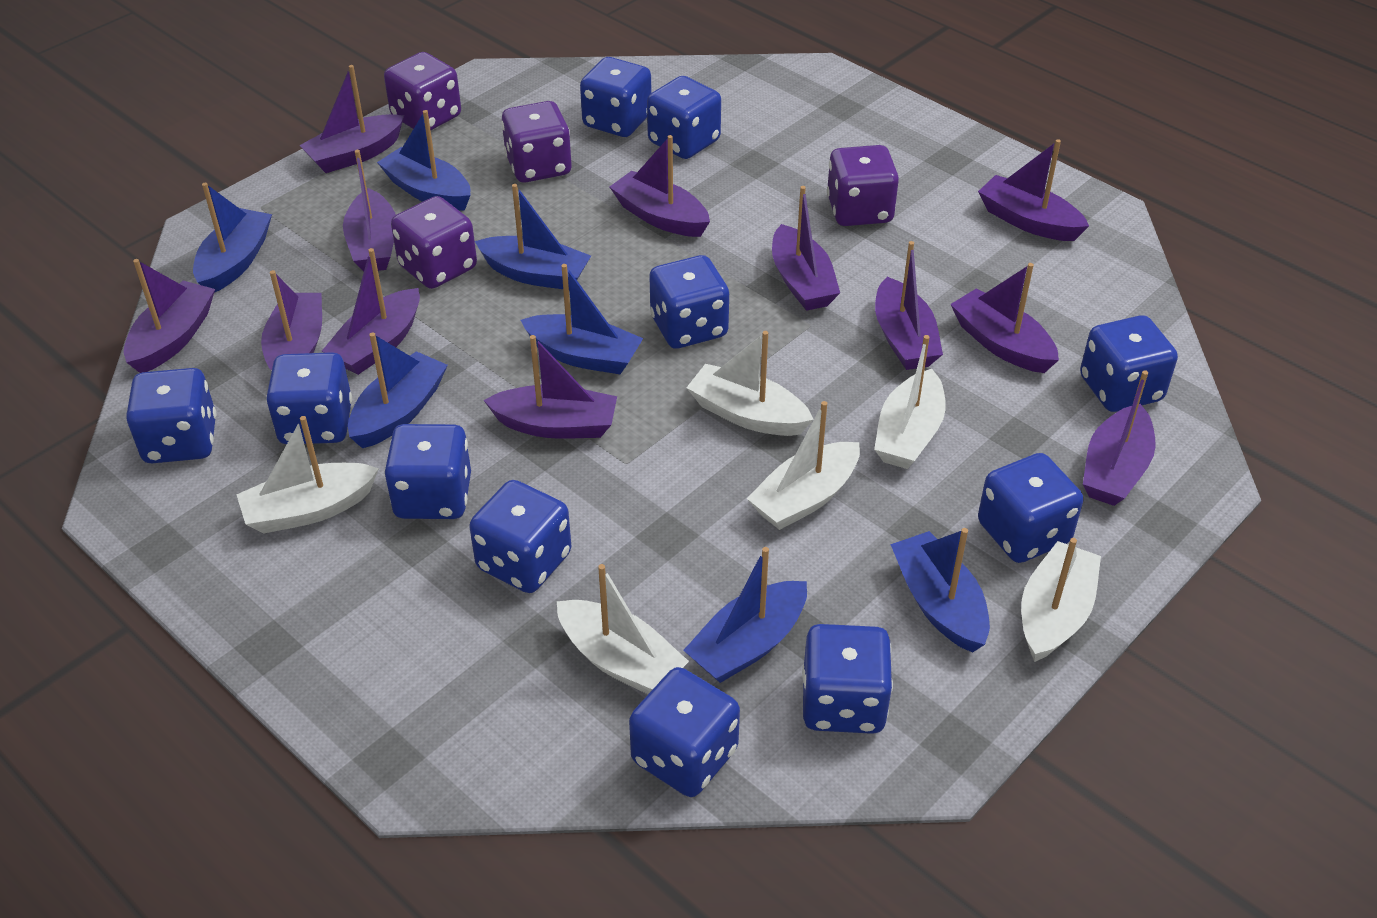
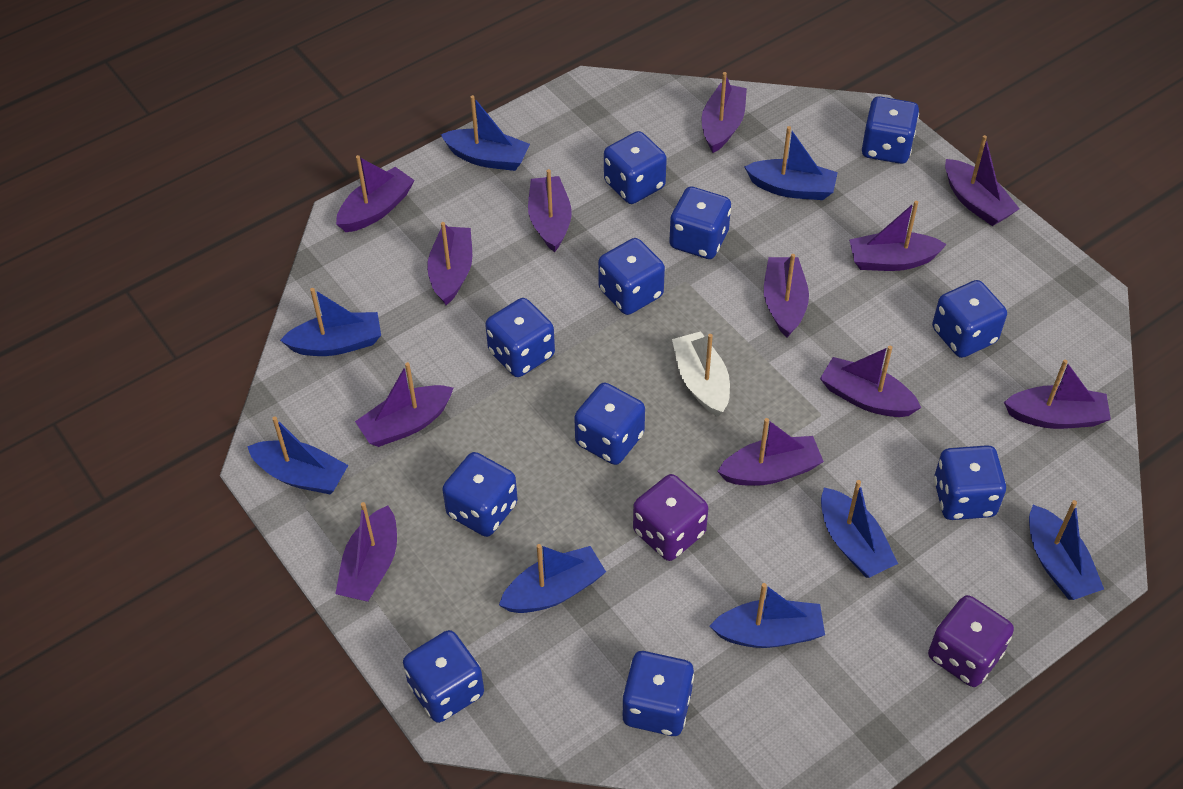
blue boat: [193,183,272,293] [348,332,448,448] [377,110,471,210] [475,184,591,290] [521,264,643,374] [683,547,807,683] [890,528,990,653] = 7 -> [247,417,348,495] [280,288,381,356] [440,95,530,171] [499,544,606,613] [710,583,825,648] [744,126,838,200] [821,480,898,578] [1029,500,1104,600] = 8
purple dice: [384,52,461,130] [391,196,477,289] [501,101,572,183] [827,145,899,226] = 4 -> [633,474,708,561] [928,595,1014,687] = 2
white boat: [236,416,379,533] [557,564,689,694] [686,331,814,436] [747,401,860,530] [874,335,946,469] [1021,538,1101,662] = 6 -> [672,331,730,417] = 1

